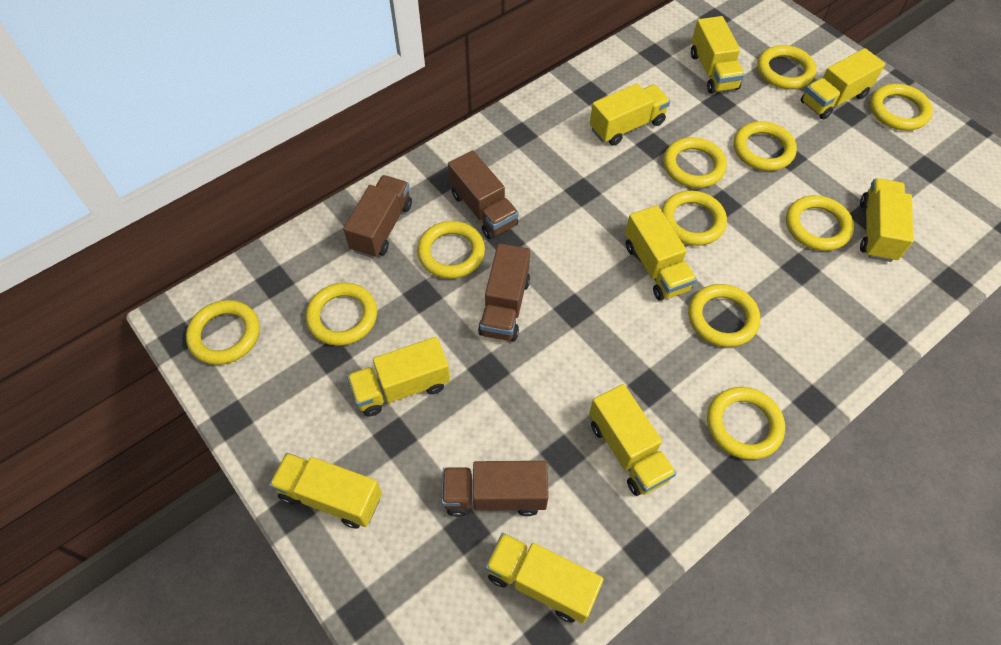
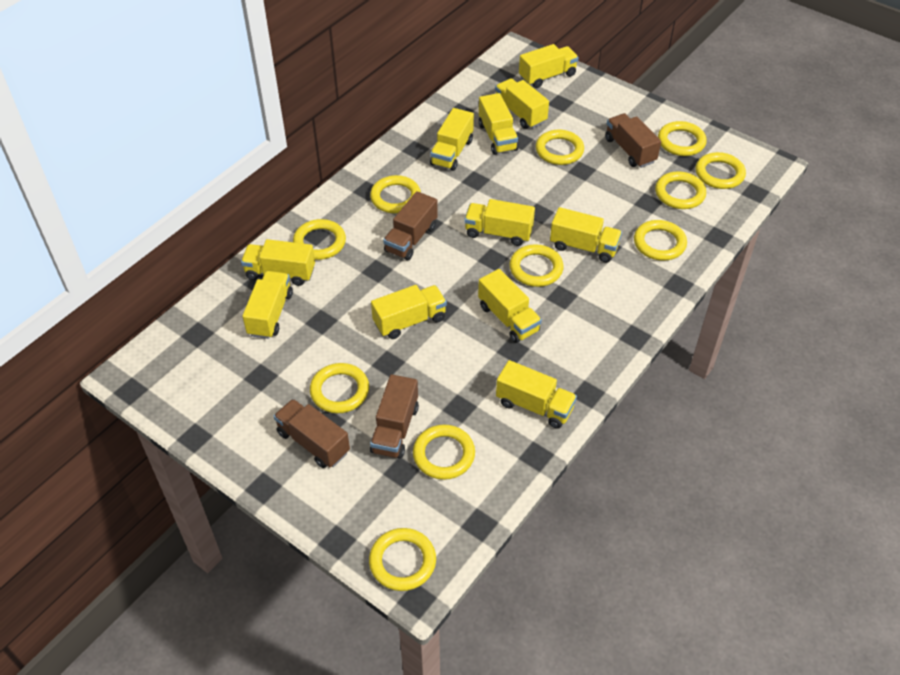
yellow truck: [269,453,382,529] [347,337,450,417] [485,533,604,623] [589,384,676,496] [590,83,670,146] [625,205,697,301] [691,16,745,94] [801,48,885,120] [860,178,914,262] = 9 -> [241,239,315,286] [242,271,293,339] [371,285,447,339] [430,108,474,171] [464,199,535,246] [478,269,542,343] [479,93,518,155] [495,78,549,129] [496,360,577,429] [519,44,579,88] [550,207,622,263] = 11

